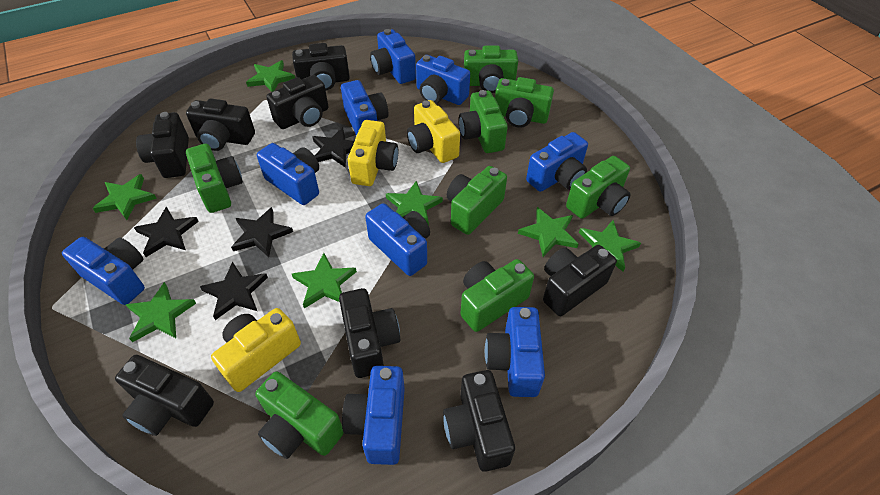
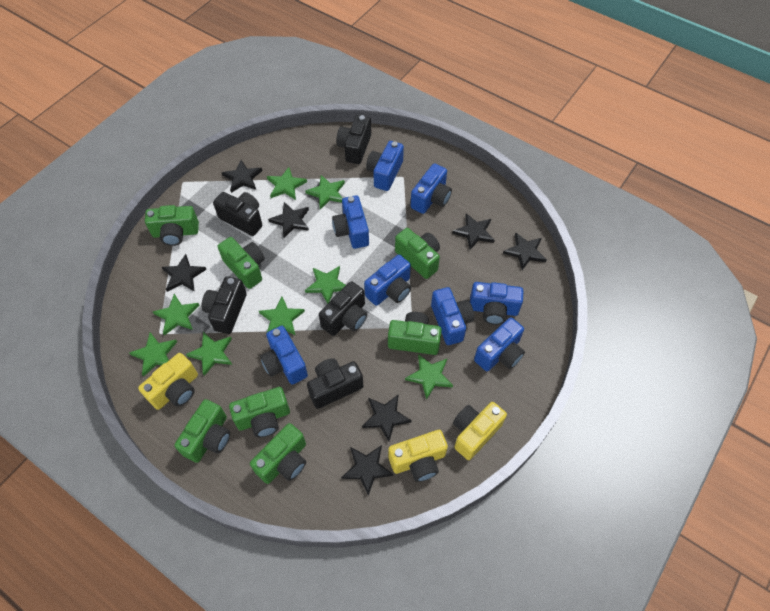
black camera: [115,355,214,436] [136,112,189,178] [186,98,255,151] [266,75,329,129] [292,43,350,90] [339,288,400,378] [443,370,515,472] [543,245,617,316] = 8 -> [201,277,247,334] [213,192,262,236] [307,358,363,409] [319,281,367,336] [336,115,371,164] = 5
black star: [134,206,199,257] [200,262,268,320] [231,207,293,257] [312,127,355,168] = 4 -> [162,254,207,292] [222,160,262,193] [268,202,309,238] [341,445,393,496] [362,395,412,442] [452,213,495,250] [503,233,547,270] = 7
blue camera: [62,237,145,305] [257,143,319,205] [341,80,388,136] [342,366,405,465] [365,203,430,276] [370,29,416,84] [416,55,470,105] [485,307,545,397] [526,132,588,192] = 9 -> [260,326,308,385] [332,195,369,249] [364,255,411,306] [366,141,404,191] [411,163,452,214] [431,287,474,345] [470,282,523,325] [474,317,525,371] = 8
green camera: [186,144,243,213] [255,371,343,459] [447,166,507,235] [459,90,508,153] [460,259,534,332] [464,45,518,93] [495,77,554,128] [566,156,630,219] = 8 -> [145,205,199,246] [174,399,230,463] [217,237,265,289] [229,387,290,437] [250,423,306,484] [388,312,442,355] [395,228,440,279] = 7
green star: [92,174,157,220] [126,282,196,342] [246,60,295,92] [292,253,357,308] [386,181,443,226] [518,207,579,257] [579,220,641,272] = 7 -> [129,332,177,377] [153,294,199,336] [186,332,232,376] [259,296,305,336] [267,167,307,200] [305,175,345,209] [305,266,346,304] [405,354,453,400] = 8

